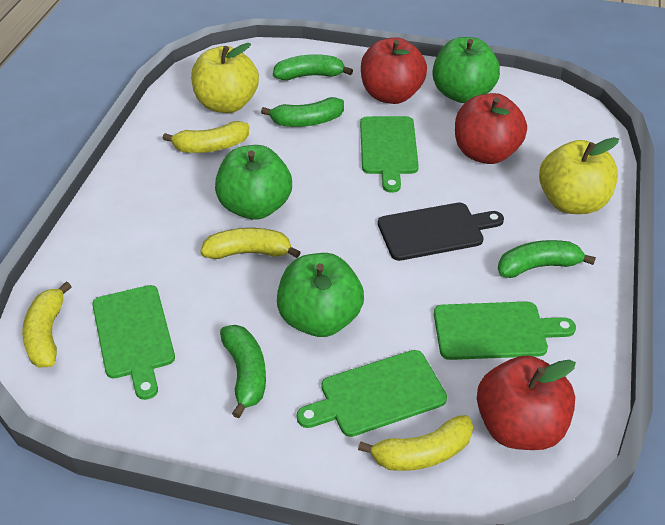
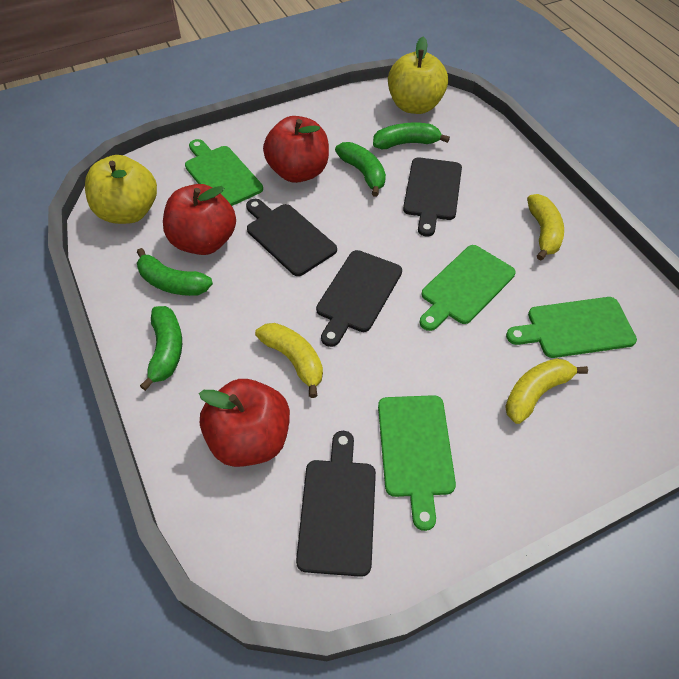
black cutting board: [378,203,504,261] = 1 -> [246,199,337,276] [296,431,376,577] [316,250,402,347] [403,157,462,237] = 4
green apple: [215,145,292,220] [277,253,364,337] [432,37,500,103] = 3 -> none = 0
yellow banana: [22,282,72,368] [163,121,249,153] [200,228,301,259] [358,415,473,471] = 4 -> [255,323,323,398] [505,358,588,424] [527,194,564,261] = 3

